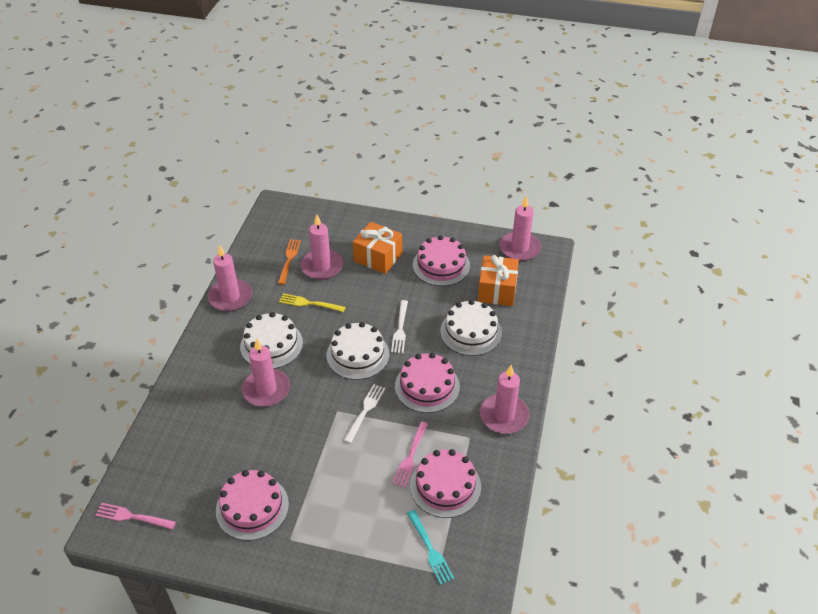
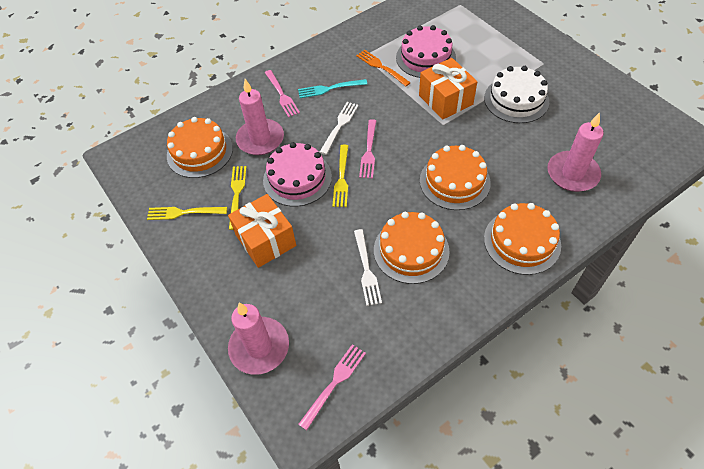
orange cake: none = 0 -> [167,117,233,178] [374,212,450,284] [420,145,491,210] [484,203,561,275] = 4
pink cake: [216,470,289,541] [395,353,460,413] [410,449,481,518] [413,235,470,286] = 4 -> [263,142,332,207] [396,25,456,78] = 2
pink candle: [208,244,252,311] [242,338,290,407] [300,215,343,280] [480,365,530,434] [499,196,541,261] = 5 -> [228,303,289,375] [236,79,284,155] [547,112,604,192] = 3
pink fork: [95,503,176,530] [392,422,428,488] = 2 -> [265,70,300,118] [298,344,366,430] [359,119,376,178] = 3
white cake: [240,312,303,369] [327,322,389,380] [440,300,502,356] = 3 -> [484,66,549,123] = 1
yellow fork: [279,293,346,312] = 1 -> [147,207,227,220] [229,166,247,230] [332,145,348,207] = 3

